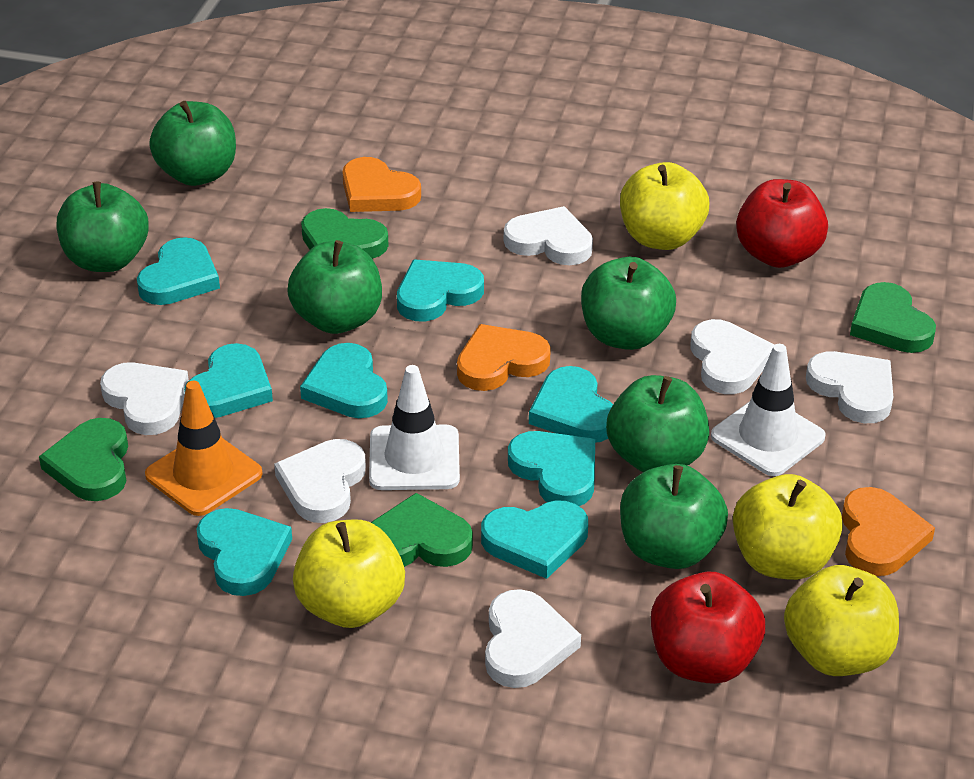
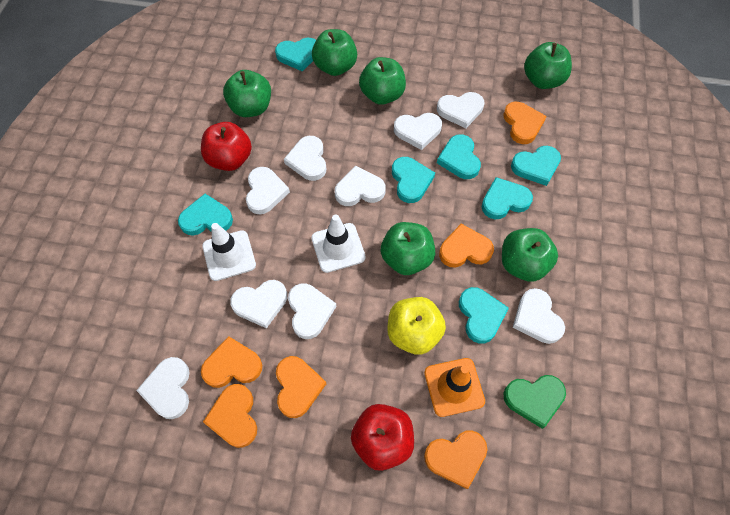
green heart: [39,418,128,501] [301,208,389,259] [371,493,473,567] [850,282,936,353] = 4 -> [503,375,566,429] = 1
orange heart: [343,157,421,212] [457,324,551,391] [842,487,935,576] = 3 -> [201,336,262,388] [203,384,257,448] [276,356,326,418] [424,430,487,489] [439,224,494,268] [503,102,547,144] = 6
turquoise heart: [137,237,220,305] [184,343,273,418] [196,508,292,596] [300,343,388,418] [397,259,484,321] [481,500,588,579] [508,431,595,506] [529,366,613,443] = 8 -> [178,194,233,236] [275,38,316,71] [392,157,435,203] [437,134,481,179] [459,287,509,343] [482,177,533,219] [511,146,561,186] = 7
white heart: [100,362,189,435] [274,439,366,523] [485,589,581,688] [504,206,593,265] [691,319,774,394] [806,351,893,423] = 6 -> [136,357,190,419] [230,280,287,328] [246,167,290,214] [284,136,326,181] [288,283,337,339] [335,165,386,206] [394,113,442,150] [437,92,484,128] [513,288,565,344] = 9
yellow apple: [293,519,405,628] [620,162,709,250] [733,474,843,580] [784,565,899,676] = 4 -> [387,297,446,355] = 1

